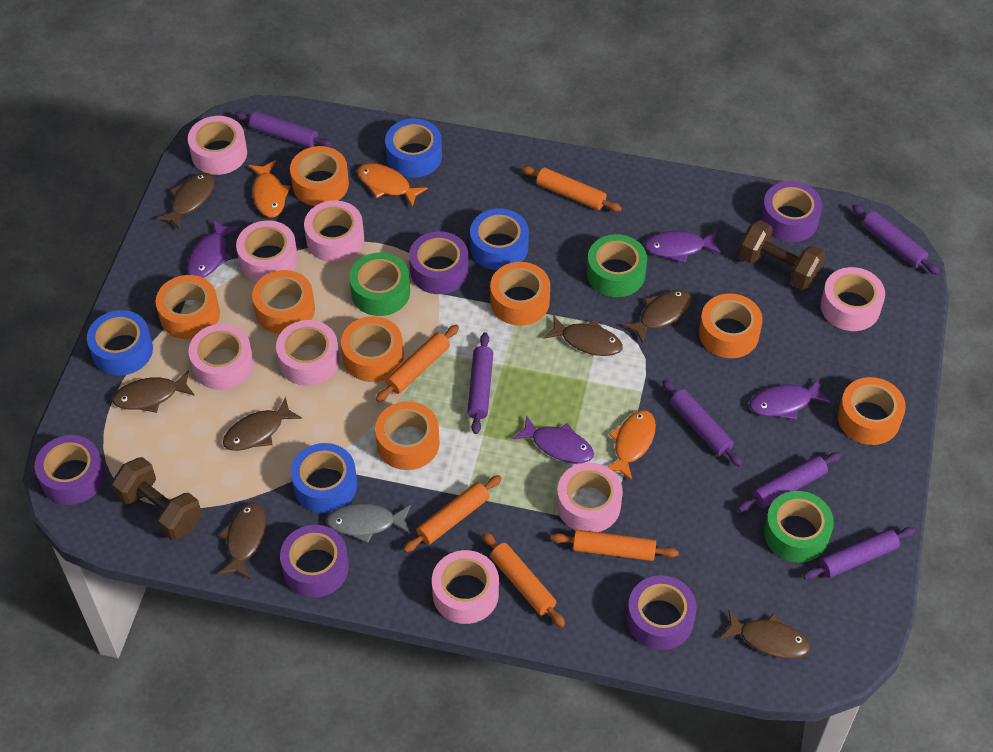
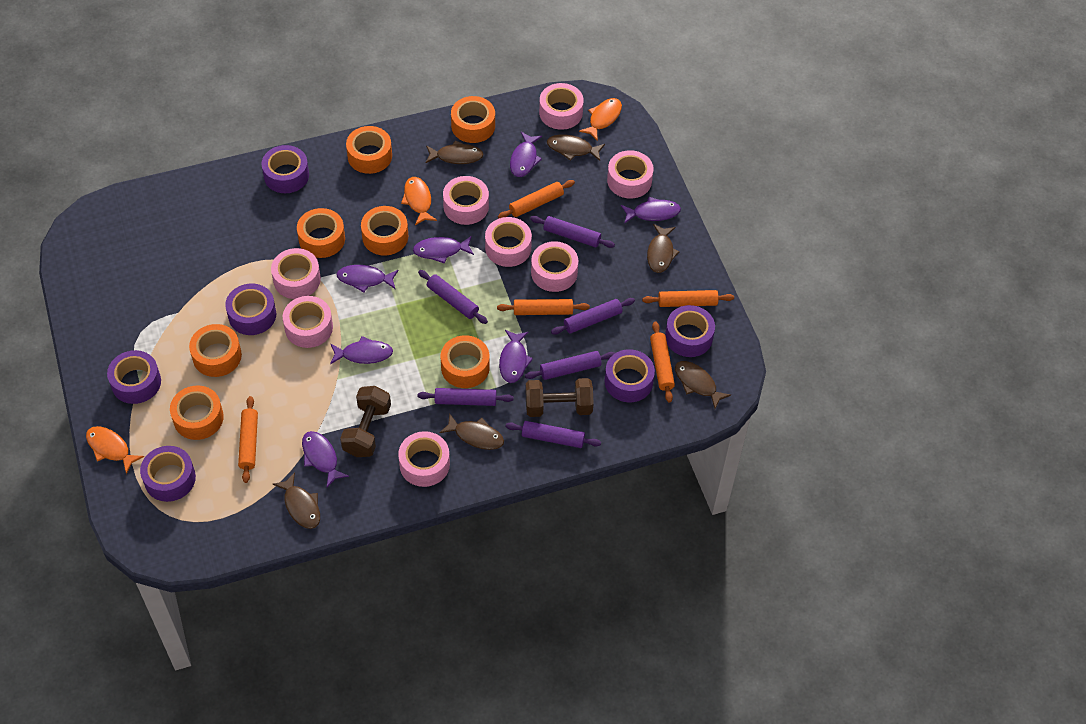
blue tape: [87,310,153,376] [291,443,357,513] [385,119,442,178] [470,209,529,271] = 4 -> none = 0
brown fish: [112,370,195,413] [156,173,215,230] [218,502,266,579] [223,397,302,451] [543,316,623,356] [622,290,691,344] [720,610,810,659] = 7 -> [273,472,320,529] [425,140,484,164] [439,413,504,450] [547,134,605,161] [647,224,679,273] [675,361,731,409] = 6
green tape: [349,252,410,316] [587,234,647,297] [764,491,834,563] = 3 -> none = 0
grey fish: [326,503,411,543] = 1 -> none = 0
orange tape: [156,275,220,339] [252,270,315,334] [290,146,349,206] [341,316,404,382] [375,401,440,470] [490,262,550,326] [699,293,763,358] [838,377,906,445] = 8 -> [170,385,224,440] [189,324,242,377] [297,208,345,258] [346,126,392,174] [361,206,408,255] [441,335,490,388] [451,96,495,143] = 7
purple fish: [187,220,239,278] [513,415,594,464] [644,231,721,263] [750,378,831,420] = 4 -> [302,431,349,487] [330,336,393,365] [336,265,399,292] [413,236,474,264] [499,330,533,383] [510,132,542,177] [621,197,681,224] = 7
purple tape: [35,435,105,505] [280,525,349,598] [409,231,469,294] [627,575,697,650] [761,181,822,242] = 5 -> [107,350,161,404] [140,446,196,502] [225,283,276,335] [262,145,309,193] [605,349,655,402] [665,305,715,357] = 6

